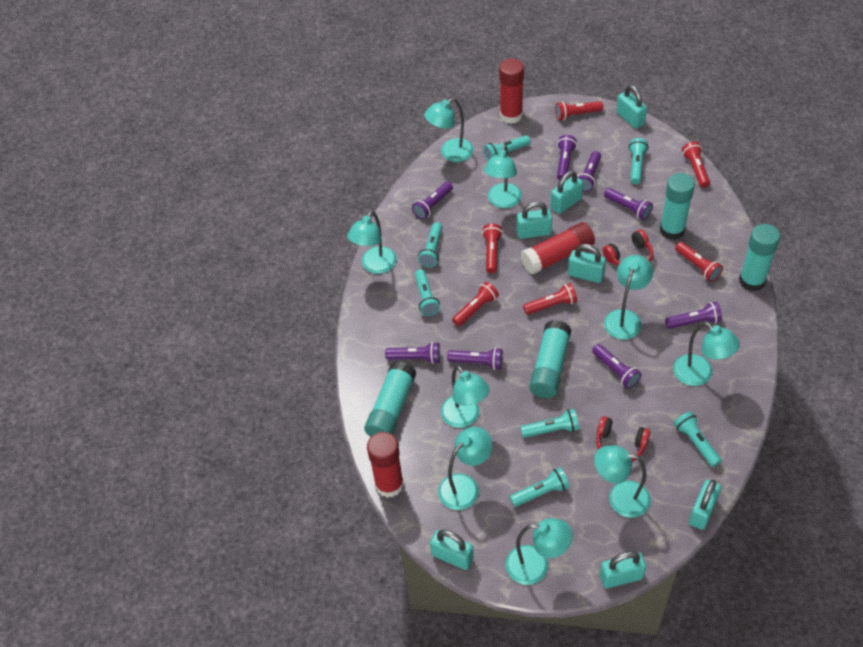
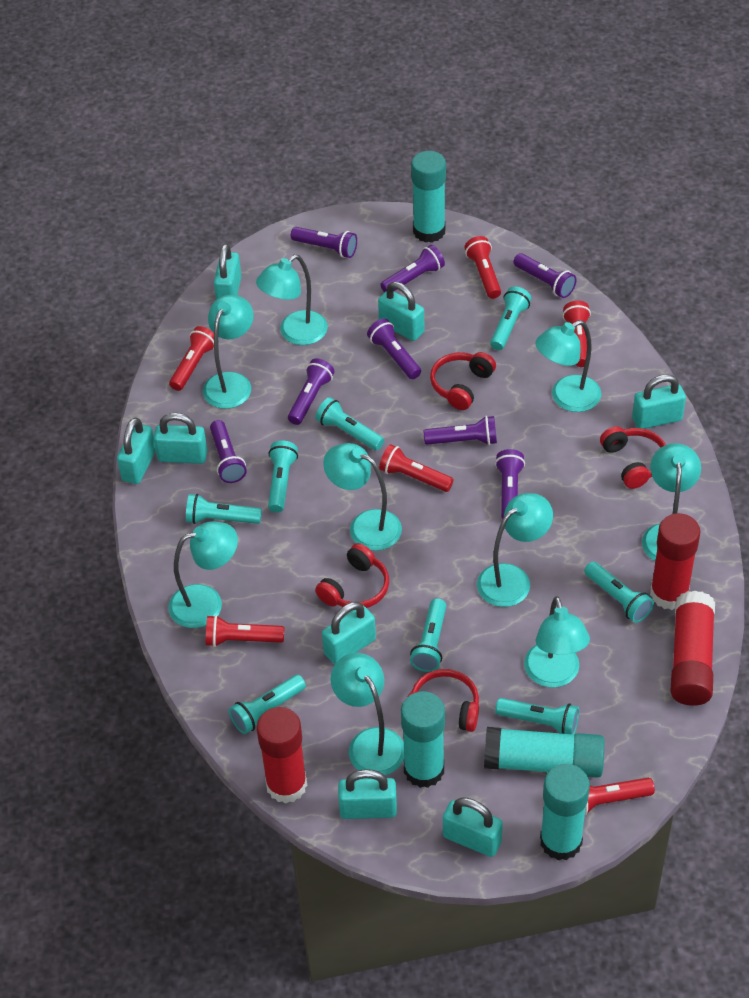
red headphones: [596,416,651,462] [603,229,653,266] = 2 -> [315,543,389,608] [408,669,479,732] [430,352,496,410] [600,426,666,489] = 4
turquoise flashlight: [415,269,440,316] [418,222,442,267] [483,135,530,161] [510,467,570,507] [520,409,579,438] [629,138,648,184] [674,411,721,467] = 7 -> [186,494,262,524] [229,675,306,734] [268,440,298,513] [315,397,384,451] [410,598,446,672] [490,286,531,350] [495,698,579,734] [584,562,654,623] = 8
turquoise padlock: [430,530,474,570] [517,202,552,239] [550,171,583,214] [568,244,606,283] [600,551,646,588] [616,85,647,129] [689,480,721,530] = 7 -> [117,417,156,484] [154,413,207,464] [214,244,242,300] [322,602,376,664] [338,769,397,819] [378,282,425,341] [443,797,503,857] [632,374,686,429] = 8

